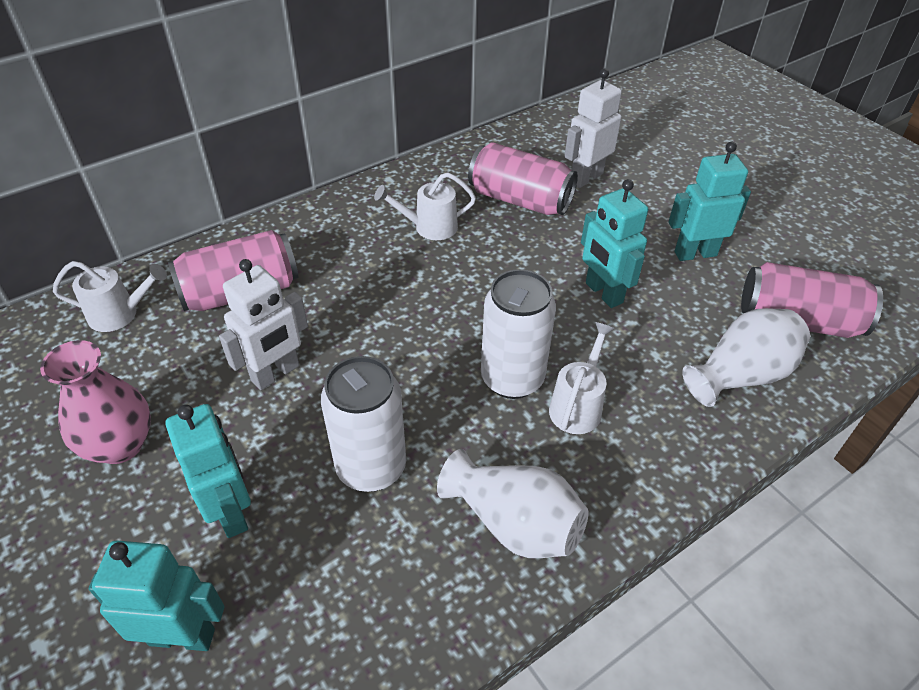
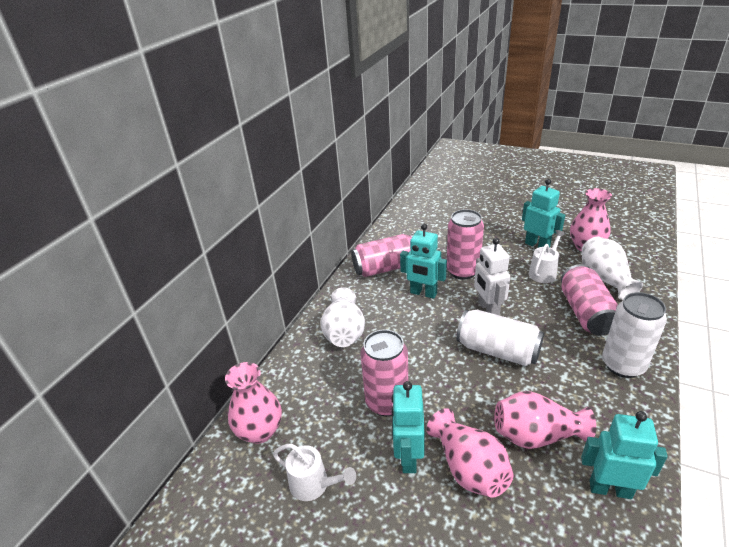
pink can: [168,230,298,311] [468,142,578,215] [741,262,883,338] = 3 -> [351,234,413,277] [361,329,408,417] [447,209,484,280] [561,264,618,336] = 4
pink vase: [40,340,151,464] = 1 -> [225,362,282,444] [426,408,513,498] [494,391,596,449] [570,188,612,251] = 4
white robot: [219,259,308,390] [564,68,622,188] = 2 -> [474,238,510,315] = 1
white watering can: [53,261,167,332] [374,172,476,240] [549,322,615,434] = 3 -> [273,444,356,501] [529,230,566,283] = 2

